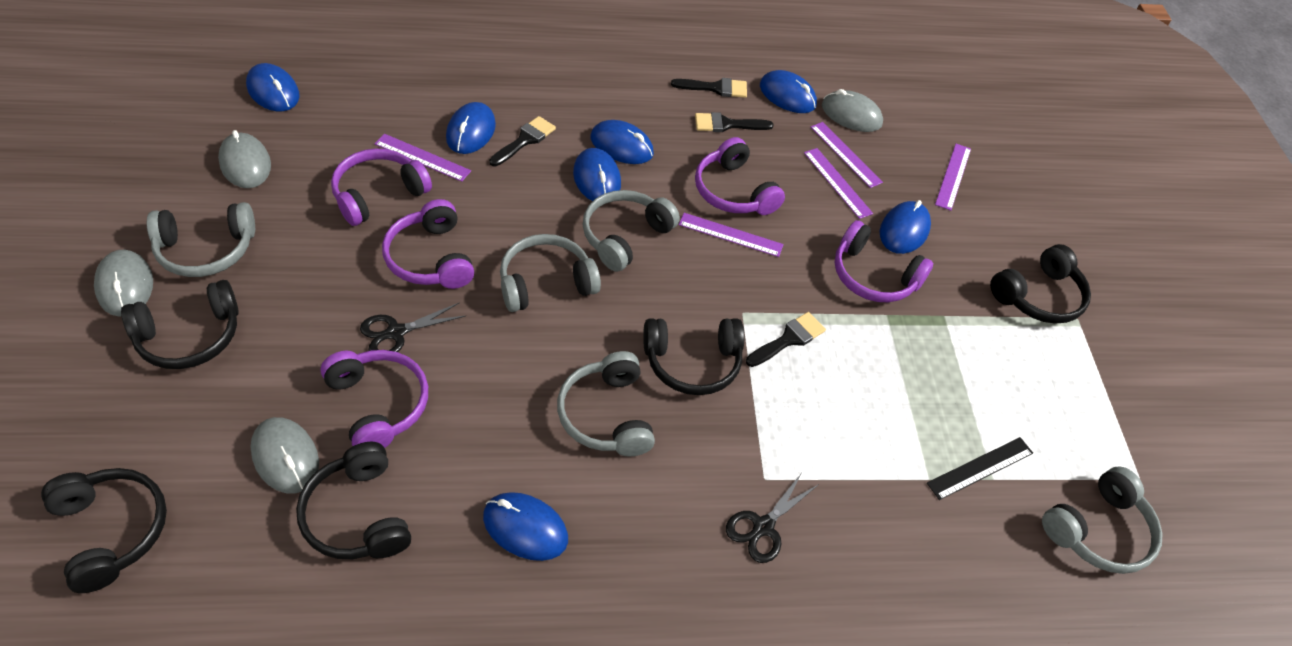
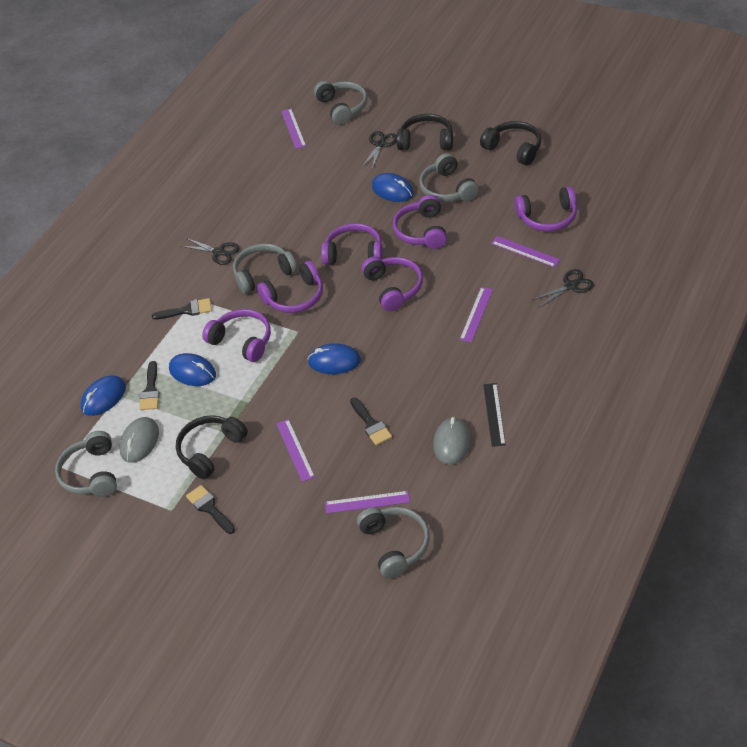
black headphones: [41,468,167,593] [121,280,239,369] [296,442,411,559] [643,318,744,395] [990,244,1091,324] = 5 -> [176,415,248,479] [397,114,453,150] [480,121,541,165] = 3
black scissors: [360,302,466,352] [726,471,819,563] = 2 -> [181,238,240,265] [362,131,397,169] [532,269,594,308] = 3
blue mouse: [246,63,300,111] [446,102,496,154] [483,492,568,561] [573,148,621,201] [590,120,654,164] [760,70,817,113] [880,200,931,254] = 7 -> [81,375,126,416] [169,353,216,386] [307,343,361,374] [372,173,414,202] = 4
grey mouse: [94,250,153,317] [218,130,271,188] [250,417,319,493] [822,89,883,132] = 4 -> [119,417,159,463] [433,417,471,465] = 2
purple headphones: [320,350,428,448] [331,148,432,226] [382,199,474,289] [695,137,785,215] [834,220,933,302] = 5 -> [202,309,271,362] [257,261,323,313] [321,223,383,265] [362,256,423,311] [393,195,447,249] [515,186,577,232] = 6

